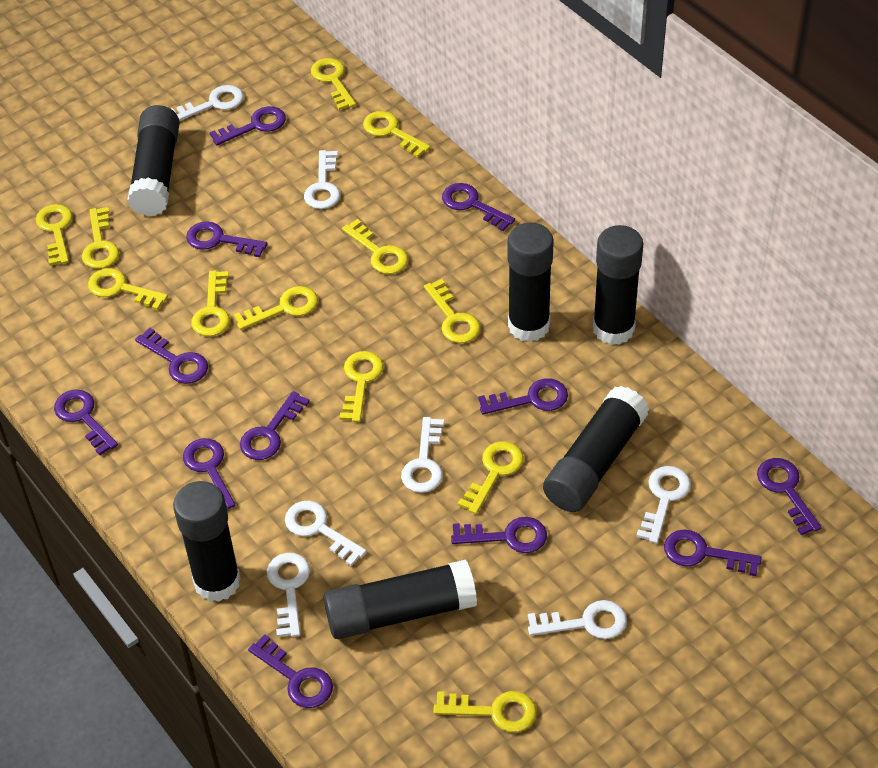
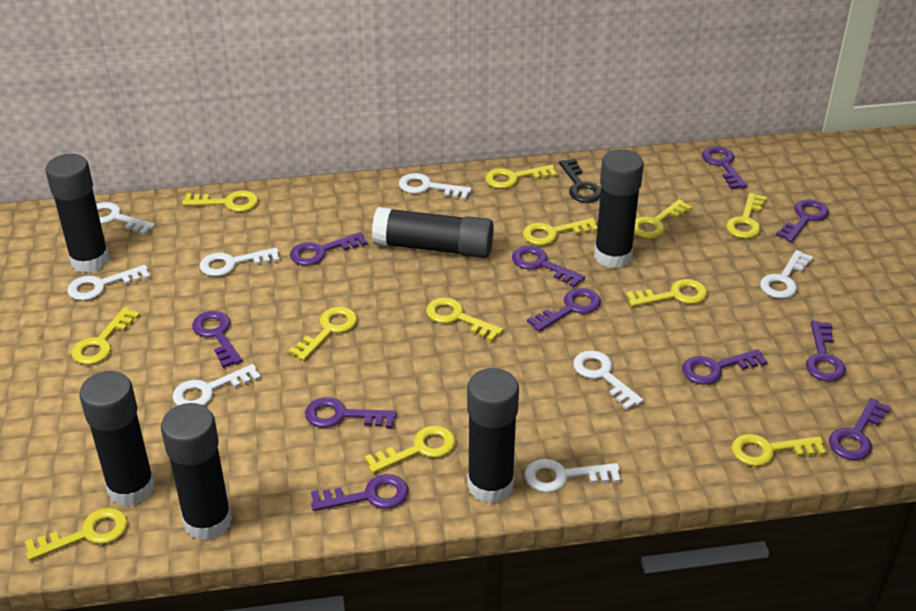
black key: none = 0 -> [559,159,601,203] = 1
purple key: [54,390,118,455] [135,328,208,384] [183,438,235,509] [186,221,267,257] [209,106,286,145] [240,391,310,460] [248,634,333,708] [442,183,515,231] [451,517,547,553] [478,378,568,415] [664,529,762,576] [757,458,822,535] = 12 -> [192,311,242,368] [290,232,367,266] [305,397,397,428] [311,474,408,511] [512,246,585,288] [527,288,601,332] [682,349,767,385] [702,146,747,189] [776,199,829,242] [806,321,846,382] [829,398,891,460] = 11
white key: [171,85,244,121] [267,553,310,637] [285,501,366,566] [304,150,340,209] [401,417,444,493] [528,600,627,639] [636,466,691,544] = 7 -> [67,265,150,301] [96,202,155,235] [172,364,261,406] [200,248,280,276] [399,173,472,199] [525,459,621,493] [573,350,643,410] [760,250,813,299] = 8

